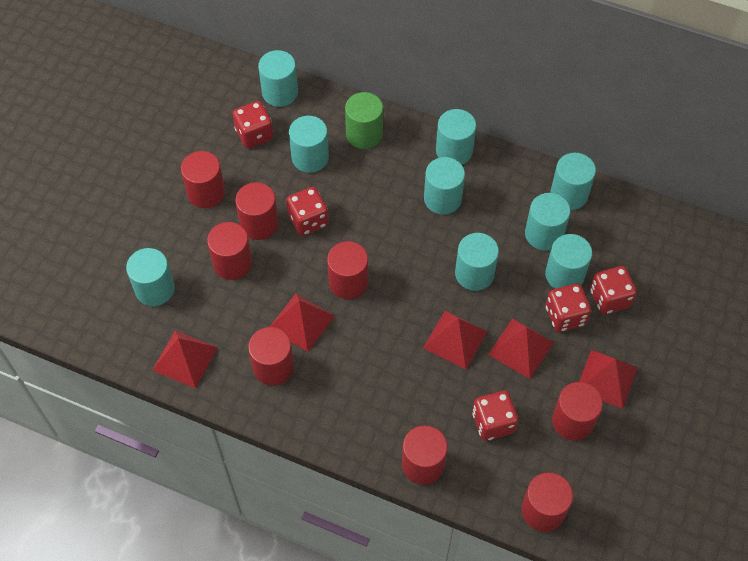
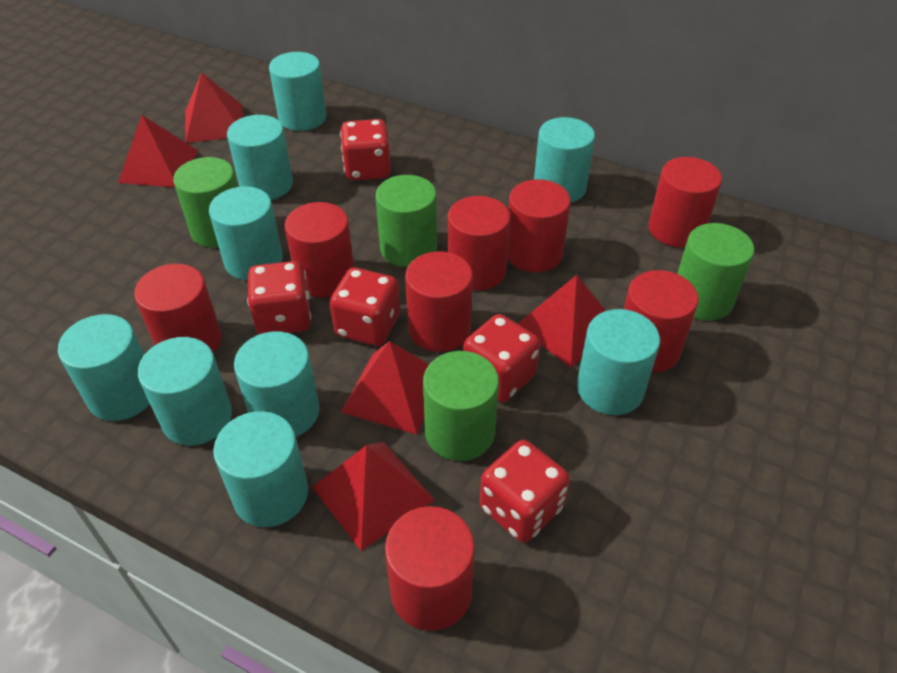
green cylinder: [345,92,383,149] = 1 -> [173,157,238,248] [375,175,437,267] [423,351,499,461] [677,223,754,321] = 4

